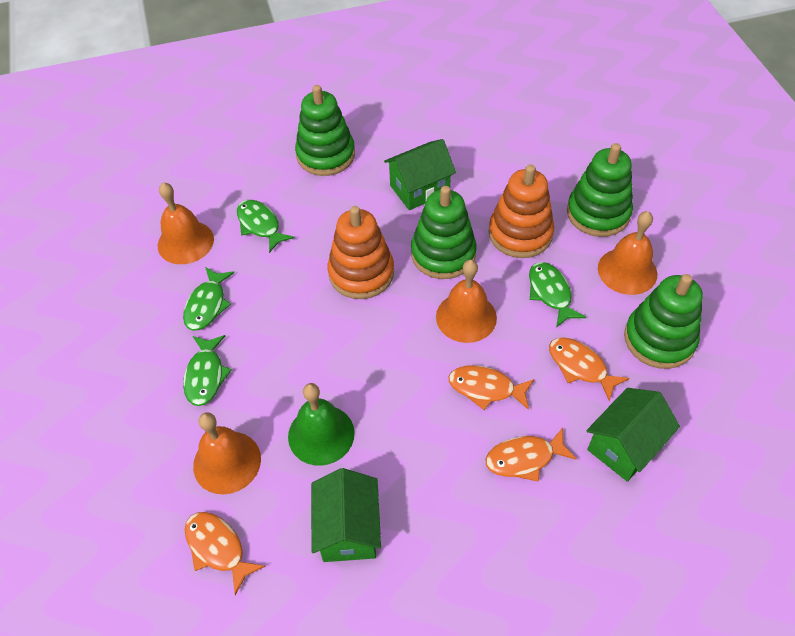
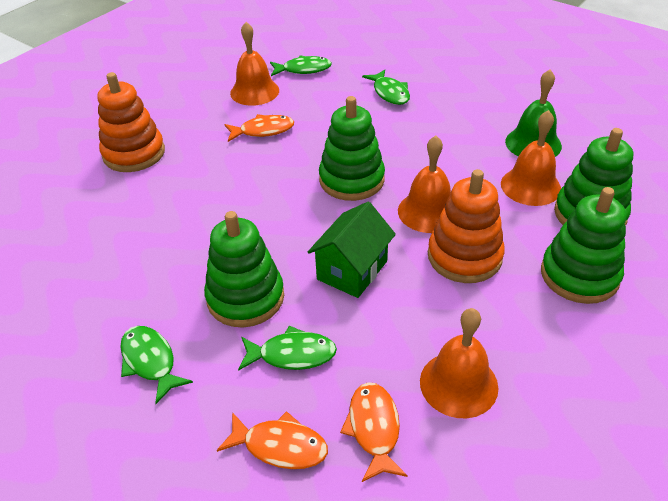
green house: [311,468,381,562] [384,139,456,210] [587,388,680,482] = 3 -> [308,202,396,298] = 1
orange fish: [185,512,265,595] [448,365,534,410] [485,427,577,482] [549,338,629,401] = 4 -> [217,411,328,469] [224,114,294,142] [340,382,408,482] = 3

